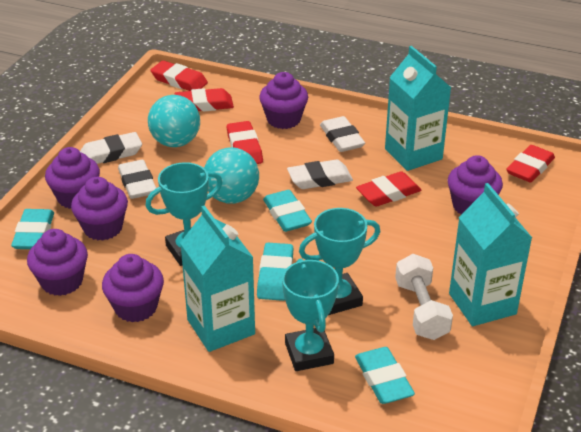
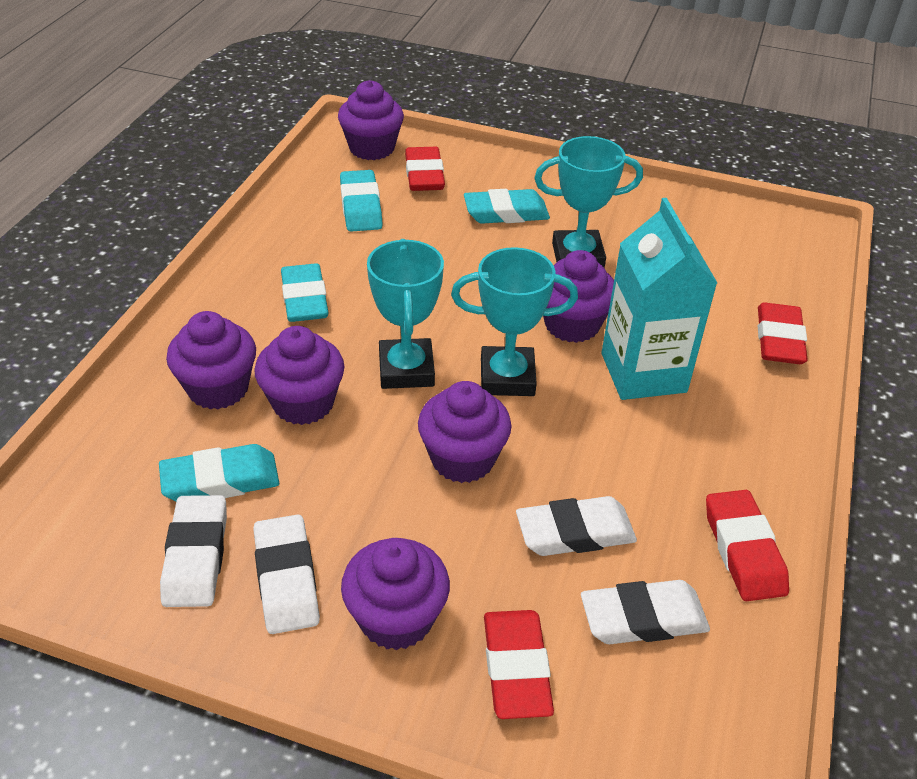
red eraser: [151,60,208,91] [175,88,234,112] [227,121,263,164] [356,171,421,207] [506,145,555,183] = 5 -> [405,147,445,191] [484,610,554,719] [706,490,789,601] [758,303,808,364] = 4
turquoise ball: [148,95,200,147] [204,147,259,204] = 2 -> none = 0
turquoise carton: [180,205,255,352] [385,46,451,171] [449,183,532,326] = 3 -> [601,198,717,400] = 1
white dumbbell: [395,254,453,340] = 1 -> none = 0

